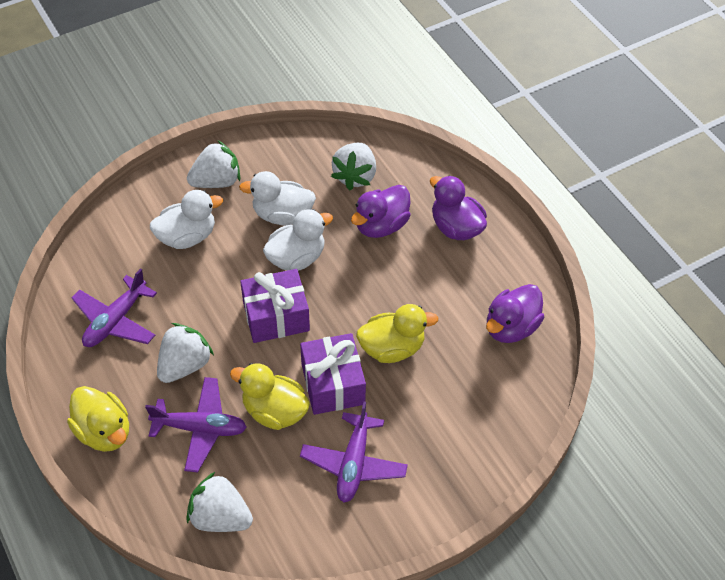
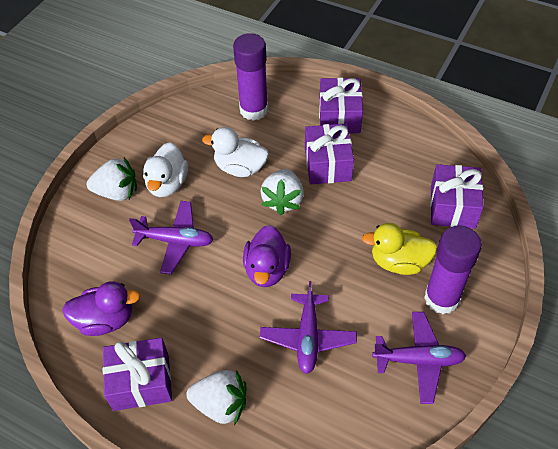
purple duck: [351,185,411,238] [430,175,487,240] [486,284,544,343] = 3 -> [62,281,140,336] [243,225,291,287] = 2
purple gift: [240,269,310,343] [300,333,366,415] = 2 -> [103,338,172,411] [305,123,354,184] [319,78,363,133] [430,164,484,229] = 4
purple glue stick: none = 0 -> [233,33,268,121] [424,225,482,314] = 2
white duck: [150,190,223,249] [239,171,316,226] [263,209,333,271] = 3 -> [143,142,188,197] [202,127,269,177] = 2
white strawberry: [157,323,214,383] [186,472,253,532] [187,140,240,188] [331,143,376,190] = 4 -> [87,157,137,201] [186,370,246,425] [260,169,304,215] = 3
yellow duck: [67,386,129,452] [230,363,310,430] [356,304,438,363] = 3 -> [362,223,437,275] = 1

